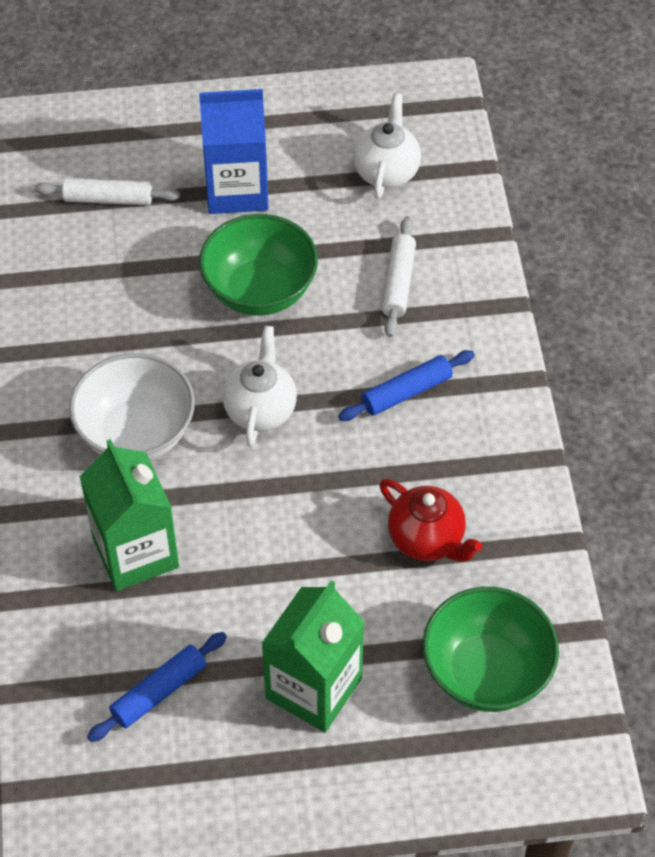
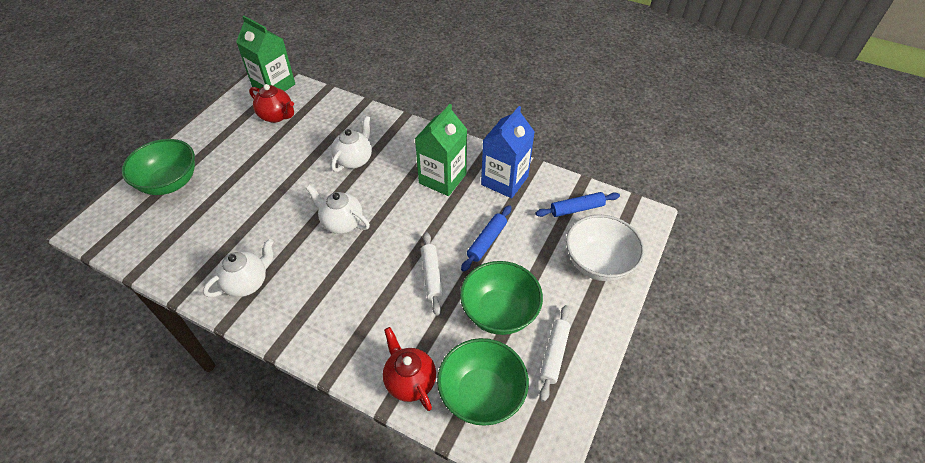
green bowl: [199,214,318,316] [423,587,559,712] = 2 -> [121,139,195,195] [437,338,529,426] [460,261,543,335] = 3
red teapot: [379,479,483,562] = 1 -> [249,84,294,123] [383,327,436,411] = 2
white teapot: [222,326,297,447] [353,93,421,199] = 2 -> [203,239,274,297] [306,185,370,234] [331,116,372,172] = 3

